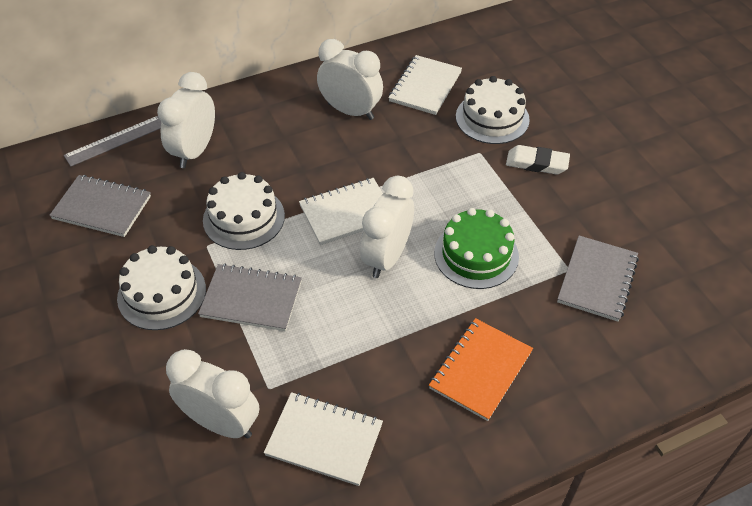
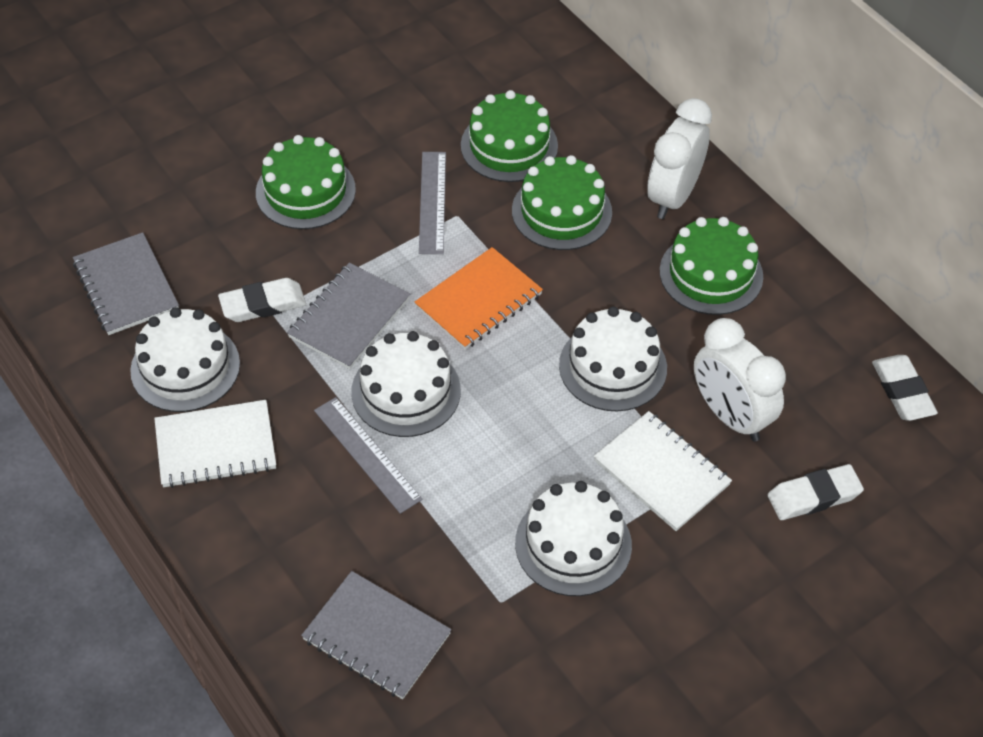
green cake: [434,208,519,289] = 1 -> [256,135,356,229] [461,90,558,182] [512,155,612,250] [660,217,763,315] = 4
grey ruler: [64,116,161,166] = 1 -> [314,397,423,514] [419,152,446,254] = 2
white cake: [117,245,206,330] [203,172,285,250] [456,76,530,144] = 3 -> [130,307,240,412] [351,331,461,437] [515,481,632,596] [559,306,667,411] = 4
white clock: [157,72,215,168] [166,349,259,438] [317,39,383,120] [360,176,414,278] = 4 -> [647,98,712,219] [694,318,786,441] = 2
white eraser: [506,145,570,174] = 1 -> [218,278,306,322] [768,464,864,520] [872,355,938,421] = 3
white notebook: [264,392,383,486] [299,178,383,245] [388,55,462,115] = 3 -> [154,400,276,488] [593,411,732,531] = 2

